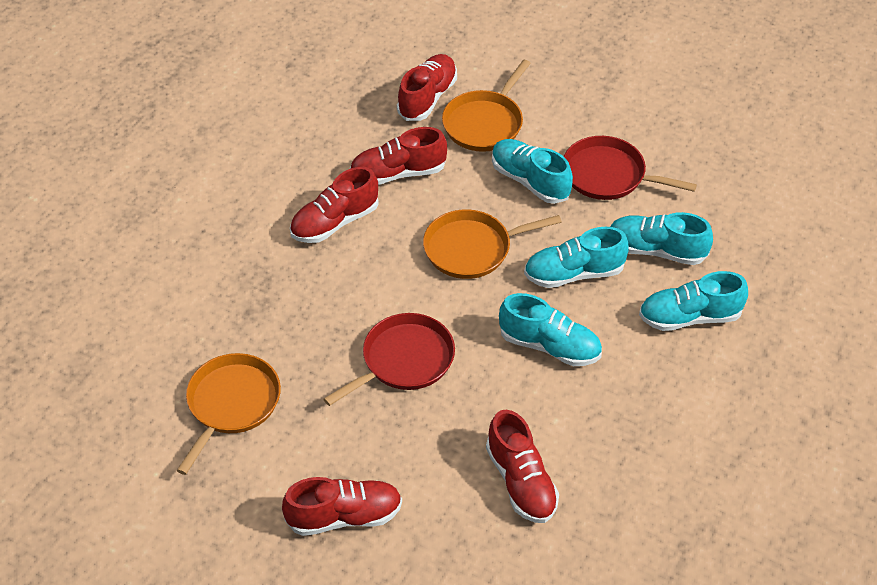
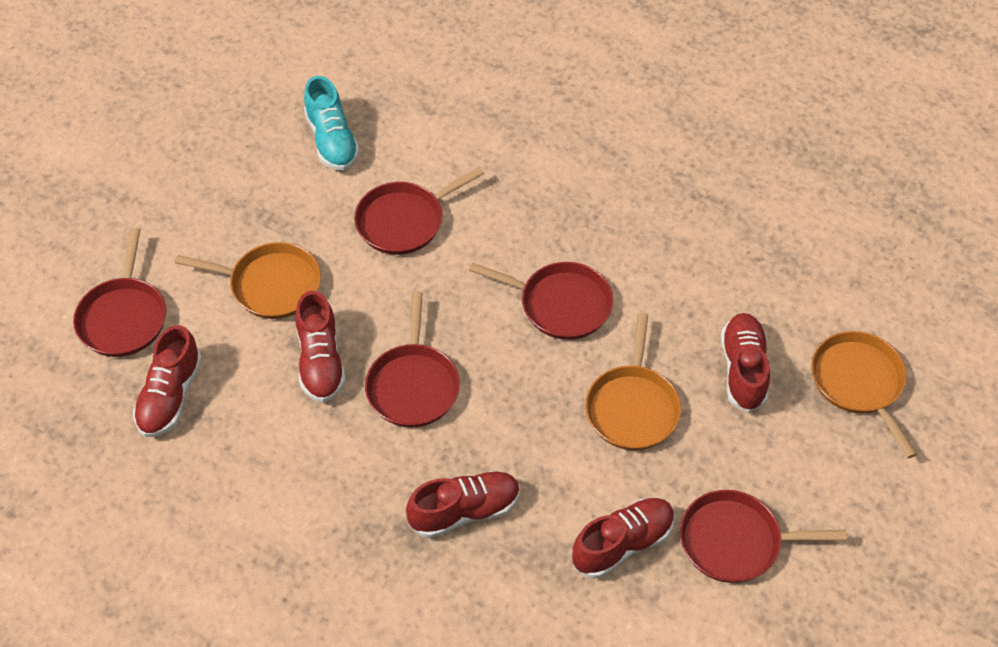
red pan: [323,313,455,406] [564,136,697,200] = 2 -> [73,228,166,357] [354,167,484,255] [365,292,460,428] [469,262,613,340] [680,490,847,583] = 5
turquoise shoe: [492,139,573,204] [499,293,602,366] [524,227,629,288] [610,212,713,265] [639,271,748,331] = 5 -> [304,76,360,170] = 1

